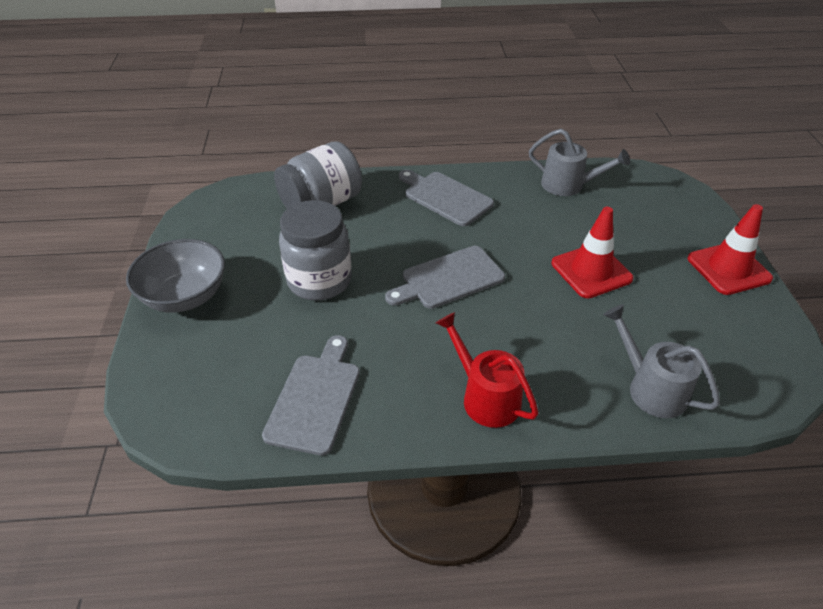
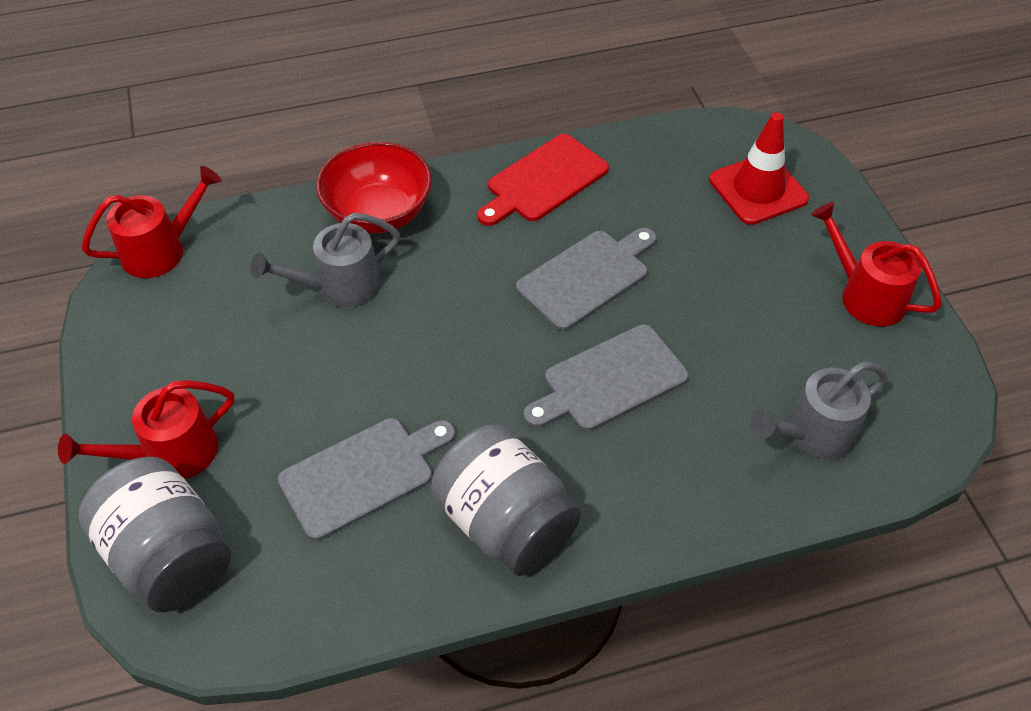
grey bowl: [126,239,225,313] = 1 -> none = 0
red bowl: none = 0 -> [316,142,432,234] = 1
red cutting board: none = 0 -> [477,134,609,226] = 1
red traffic cone: [552,207,634,298] [688,204,773,295] = 2 -> [709,112,809,225] = 1
red watering can: [436,312,539,428] = 1 -> [58,380,234,479] [82,166,221,278] [811,202,941,326] = 3

